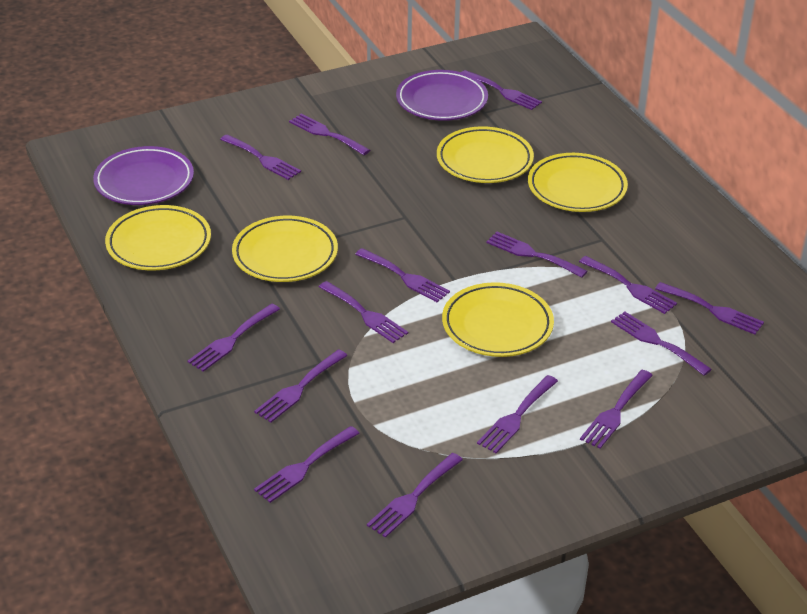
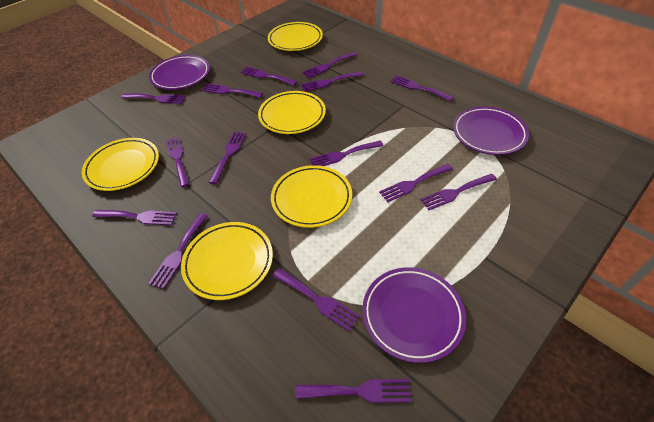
purple plate: [93,146,194,205] [396,70,488,121] = 2 -> [149,55,210,90] [362,267,466,363] [453,106,529,155] = 3

